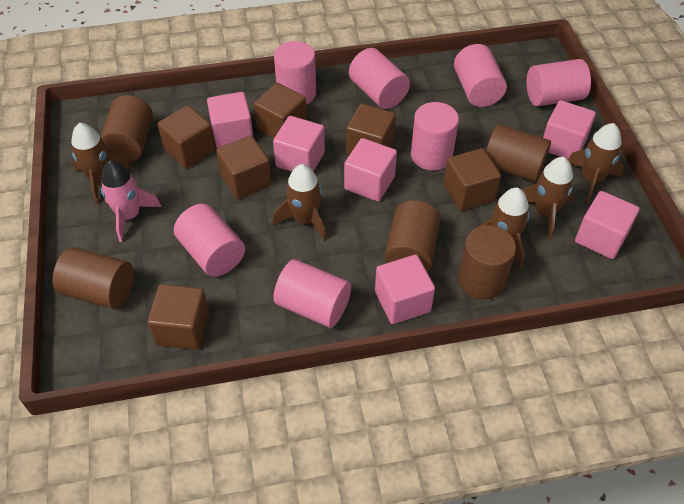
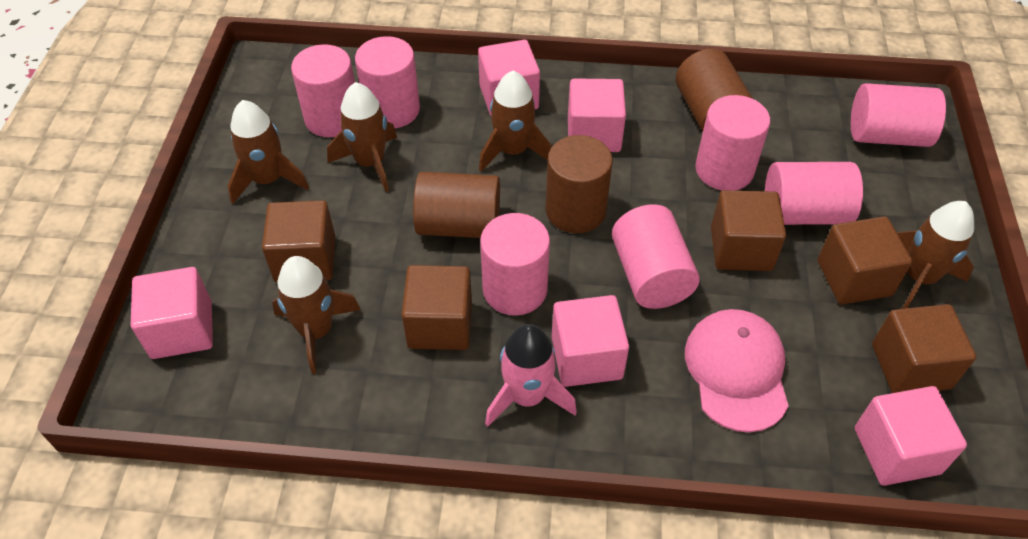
brown cube: [147,284,210,350] [157,105,215,169] [216,135,272,199] [254,83,307,138] [346,104,396,155] [444,148,501,211] = 6 -> [262,200,335,283] [401,265,472,350] [711,190,786,271] [818,216,912,305] [872,304,976,393] = 5
brown cylinder: [52,247,134,309] [100,95,153,162] [385,200,441,271] [458,225,516,300] [486,124,551,182] = 5 -> [413,172,500,238] [545,135,613,233] [676,49,753,132] = 3
pink cap: none = 0 -> [685,309,789,433] = 1
pink cube: [207,92,253,148] [273,116,325,172] [344,138,397,202] [375,255,435,324] [543,100,596,159] [575,191,640,259] = 6 -> [131,267,213,359] [478,40,540,116] [552,295,629,387] [568,78,626,152] [855,386,967,486] = 5

